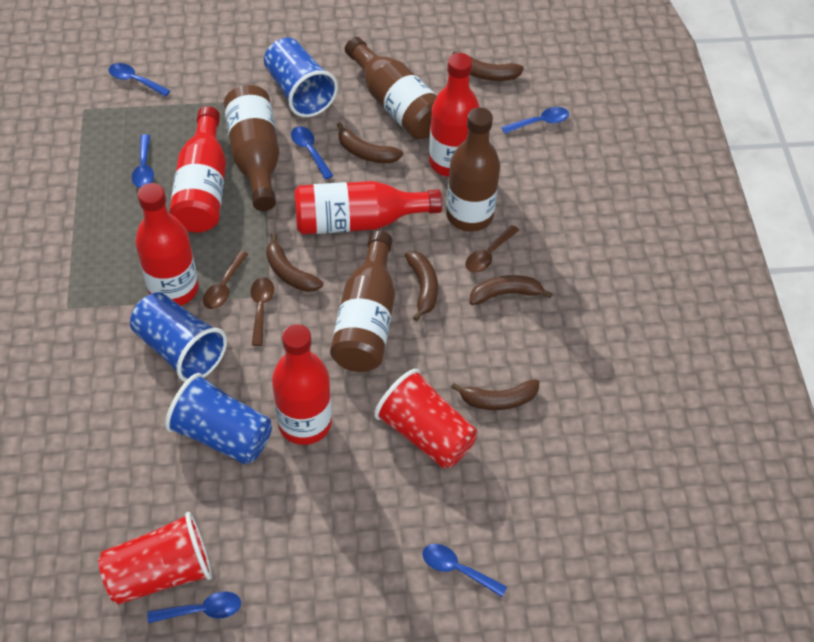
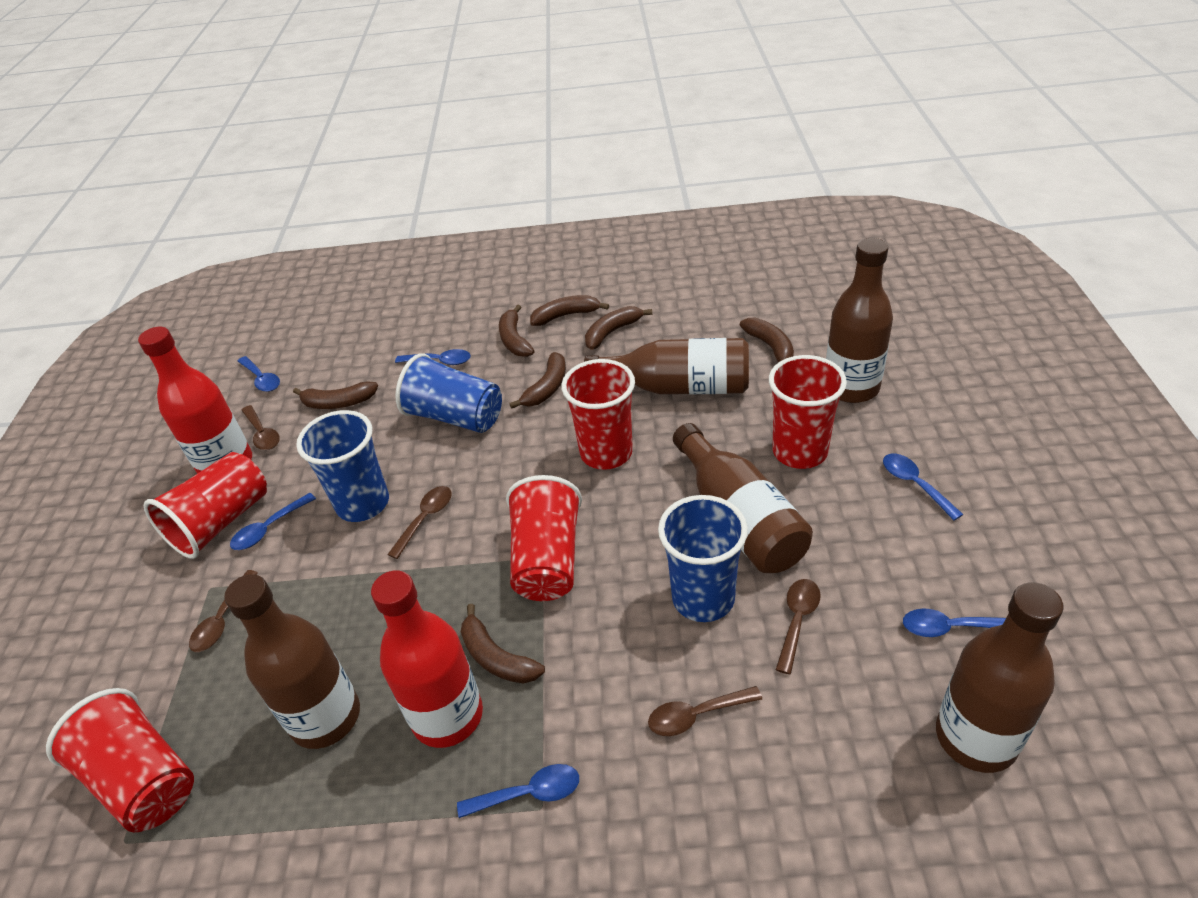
brown banana: [266,233,323,292] [337,122,403,163] [405,251,438,321] [451,379,539,410] [453,51,524,81] [469,275,553,305] = 6 -> [293,381,378,409] [461,604,545,683] [499,305,534,357] [509,352,566,409] [530,295,609,326] [585,306,652,350] [740,318,794,362] = 7
brown bottle: [224,85,279,211] [330,231,395,372] [345,37,437,139] [446,107,500,232] = 4 -> [224,574,360,749] [584,338,749,394] [673,423,813,573] [826,238,893,403] [936,582,1064,773] = 5
brown spoon: [203,251,248,309] [251,277,274,346] [465,225,519,273] = 3 -> [189,570,258,652] [241,405,280,450] [387,486,452,559] [648,686,762,736] [776,579,821,674] = 5
red bottle: [135,183,199,306] [169,106,226,233] [272,324,332,445] [294,181,442,234] [429,53,479,177] = 5 -> [138,327,252,474] [371,570,483,748] = 2
red cup: [98,512,212,605] [374,369,477,469] = 2 -> [46,688,194,832] [144,452,267,559] [506,475,582,601] [561,359,635,470] [769,355,847,469] = 5

